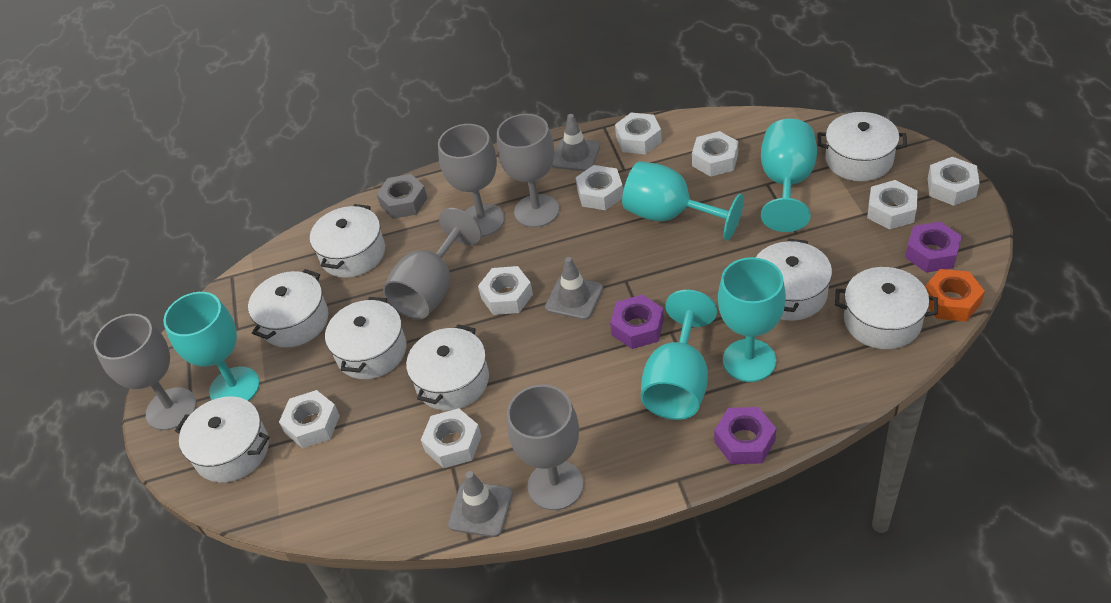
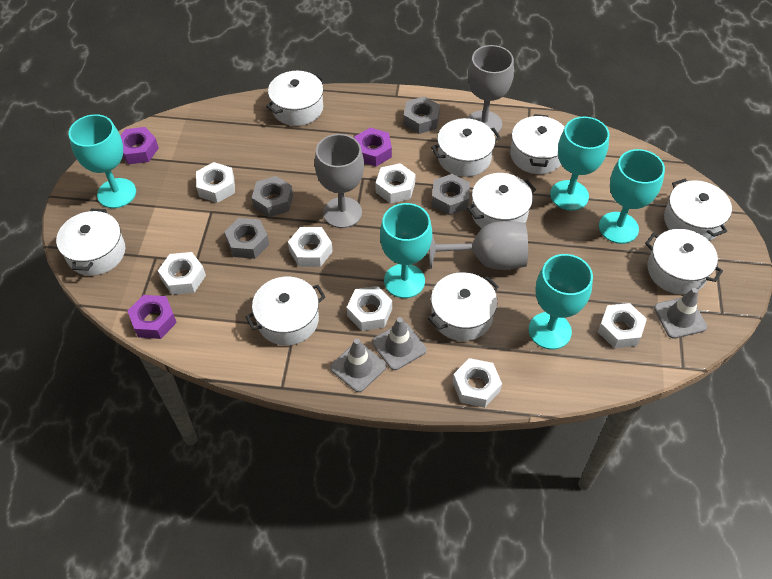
grey goblet: [94,314,197,430] [383,208,482,319] [438,124,505,237] [497,114,559,228] [507,385,584,510] = 5 -> [315,134,364,228] [429,221,528,270] [468,45,514,135] = 3
grey nut: [377,174,427,219] = 1 -> [225,218,269,259] [252,176,293,217] [403,96,440,134] [432,174,470,215] = 4
orange nut: [925,269,985,322] = 1 -> none = 0
white nut: [279,390,340,448] [421,408,481,468] [478,266,533,315] [576,165,623,210] [615,112,662,155] [692,131,738,177] [867,180,918,229] [928,157,980,206] = 8 -> [158,252,206,295] [196,162,235,203] [288,227,333,267] [347,286,392,331] [376,163,416,204] [453,358,502,408] [598,303,647,348] = 7
white pot: [175,396,269,483] [248,269,329,348] [310,204,385,278] [325,297,406,379] [406,324,489,411] [756,239,832,321] [818,112,907,181] [835,267,938,349] = 8 -> [56,209,125,276] [246,277,326,346] [266,71,325,126] [428,272,499,341] [431,118,501,177] [467,173,536,229] [510,114,565,174] [645,229,723,294] [664,179,732,241] = 9

